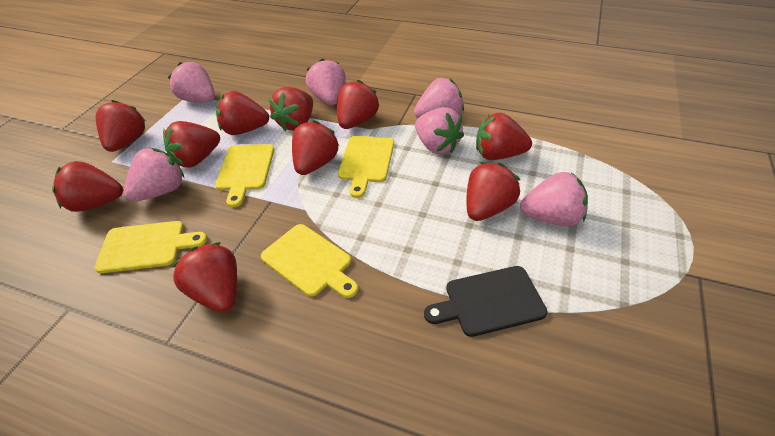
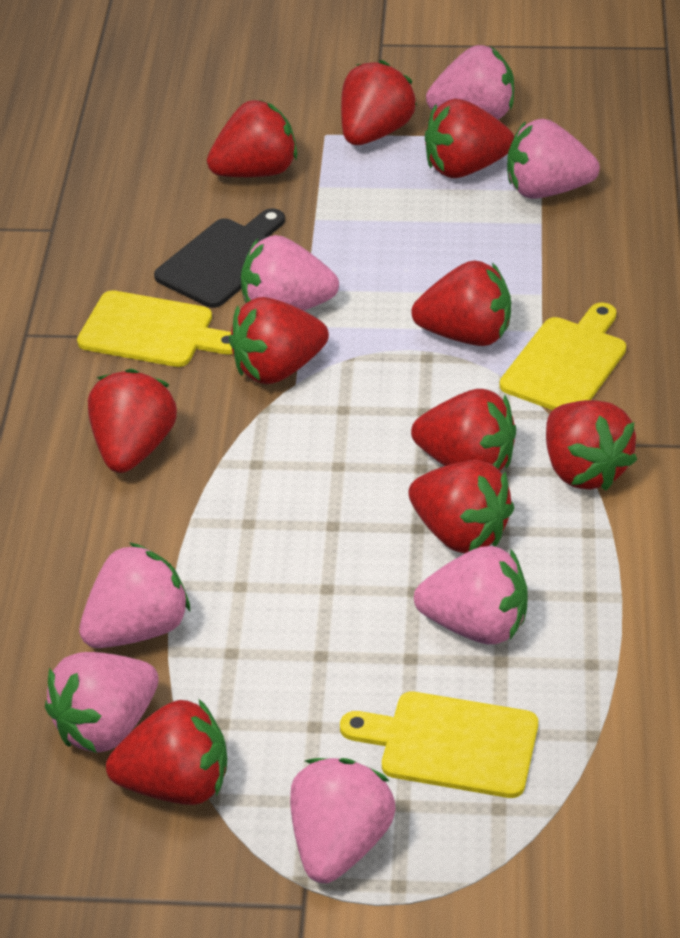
pink strawberry: [124,148,184,201] [168,62,215,102] [306,58,346,105] [414,78,464,119] [415,107,464,154] [520,172,588,226] = 6 -> [45,652,159,753] [79,542,190,648] [241,235,339,311] [290,758,396,883] [414,546,528,644] [426,45,514,119] [507,119,600,199] = 7
yellow cutting board: [94,221,207,273] [215,144,274,207] [261,224,358,298] [338,136,394,198] = 4 -> [77,290,233,367] [340,691,538,798] [500,302,626,410] = 3

